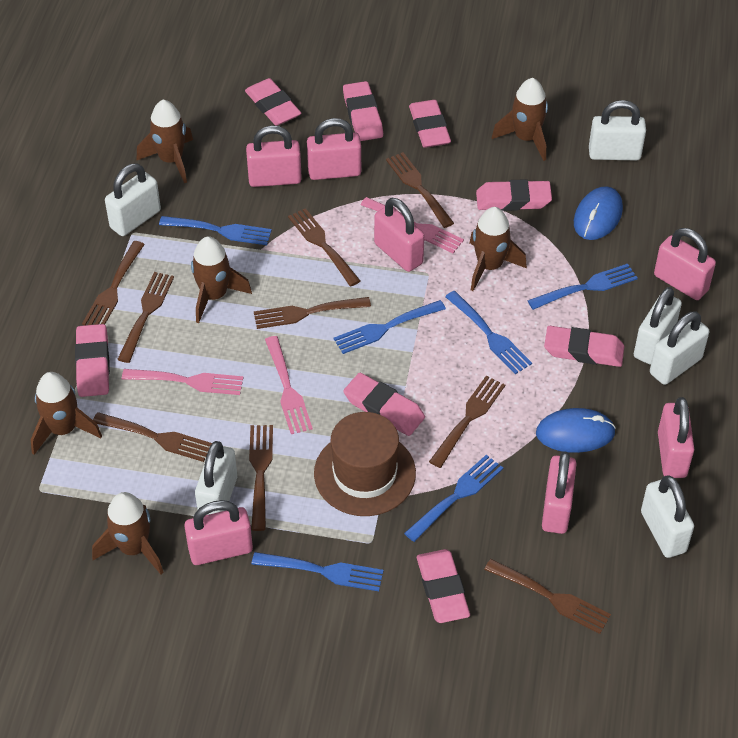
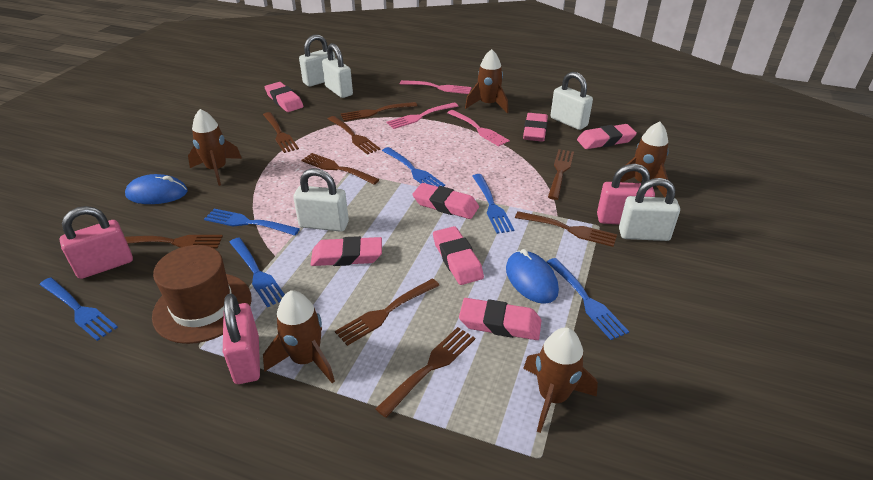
brown rocket: [31,372,102,455] [92,492,164,575] [136,100,193,183] [191,236,252,323] [469,207,527,291] [492,78,548,161] = 6 -> [188,109,242,186] [263,290,335,383] [465,49,508,113] [523,327,598,433] [620,121,669,197] = 5
pink eraser: [75,324,110,397] [245,78,301,126] [343,81,383,141] [343,373,425,436] [409,100,451,148] [417,549,470,623] [476,179,552,211] [544,326,624,367] = 8 -> [265,82,303,112] [311,236,382,266] [412,183,479,219] [433,226,484,285] [459,298,542,340] [523,113,548,142] [577,124,637,149] = 7
pink padlock: [185,500,253,565] [246,125,302,187] [307,118,361,180] [374,197,424,272] [542,452,576,534] [654,228,716,300] [658,397,694,478] = 7 -> [60,206,133,279] [223,294,260,384] [597,164,655,224] = 3
white padlock: [105,163,161,236] [195,441,237,515] [589,100,646,160] [634,287,682,365] [641,475,694,558] [650,311,709,385] = 6 -> [293,168,349,232] [299,34,335,87] [322,43,353,98] [551,72,593,130] [619,178,680,241] = 5

